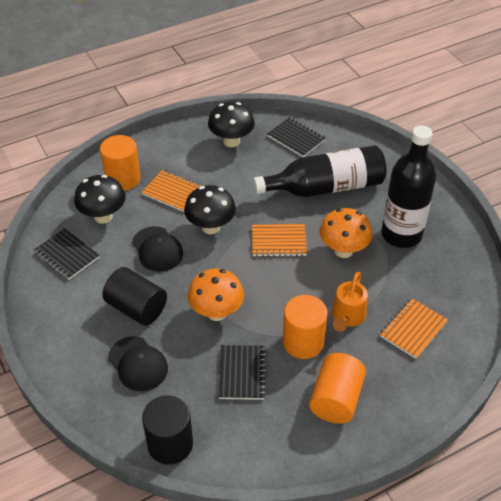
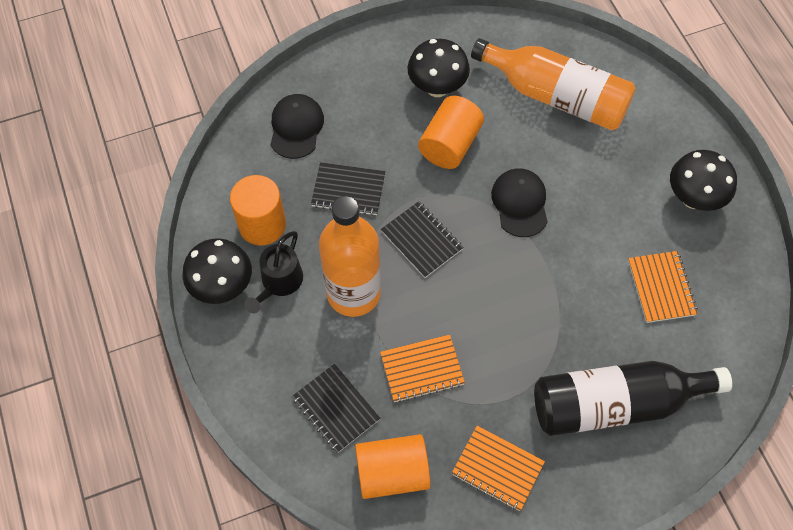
black bottle: [253,145,386,197] [381,125,436,248] = 2 -> [534,361,732,436] = 1
black cylinder: [102,267,167,326] [142,395,193,465] = 2 -> none = 0
black watering can: none = 0 -> [244,231,303,313] = 1
orange bottle: none = 0 -> [319,196,381,317] [471,38,636,130] = 2
orange mushroom: [188,268,244,321] [319,208,373,258] = 2 -> none = 0
orange watering can: [332,271,368,332] = 1 -> none = 0

